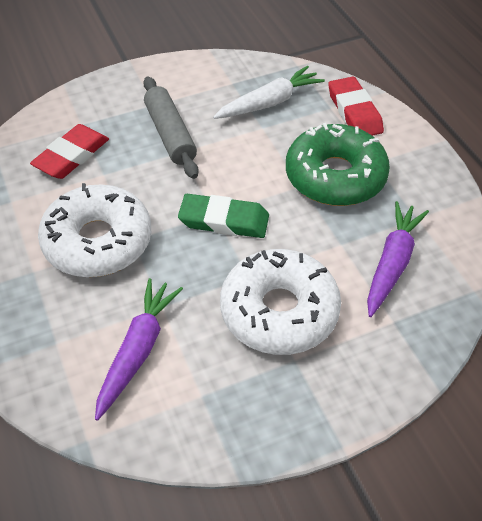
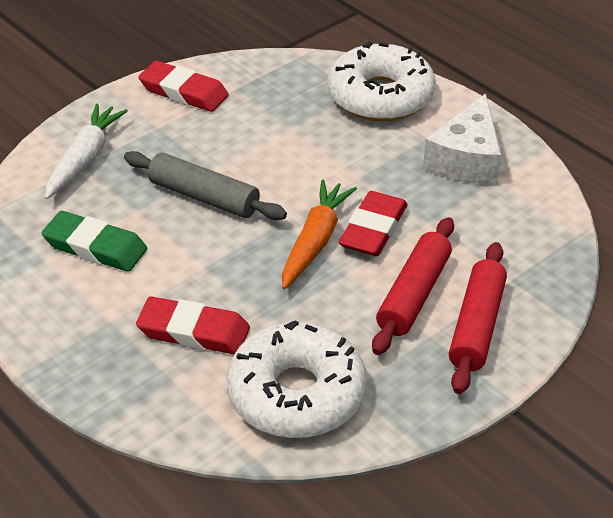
green donut: [286,123,390,206] = 1 -> none = 0
orange carrot: none = 0 -> [282,179,357,289] = 1
purple carrot: [95,278,183,421] [367,201,429,317] = 2 -> none = 0
red eraser: [30,124,109,179] [328,76,384,136] = 2 -> [136,297,250,354] [138,61,229,112] [339,191,407,256] = 3
red rolling pin: none = 0 -> [372,217,454,355] [449,242,507,394] = 2
white cheese: none = 0 -> [423,94,501,184] = 1

